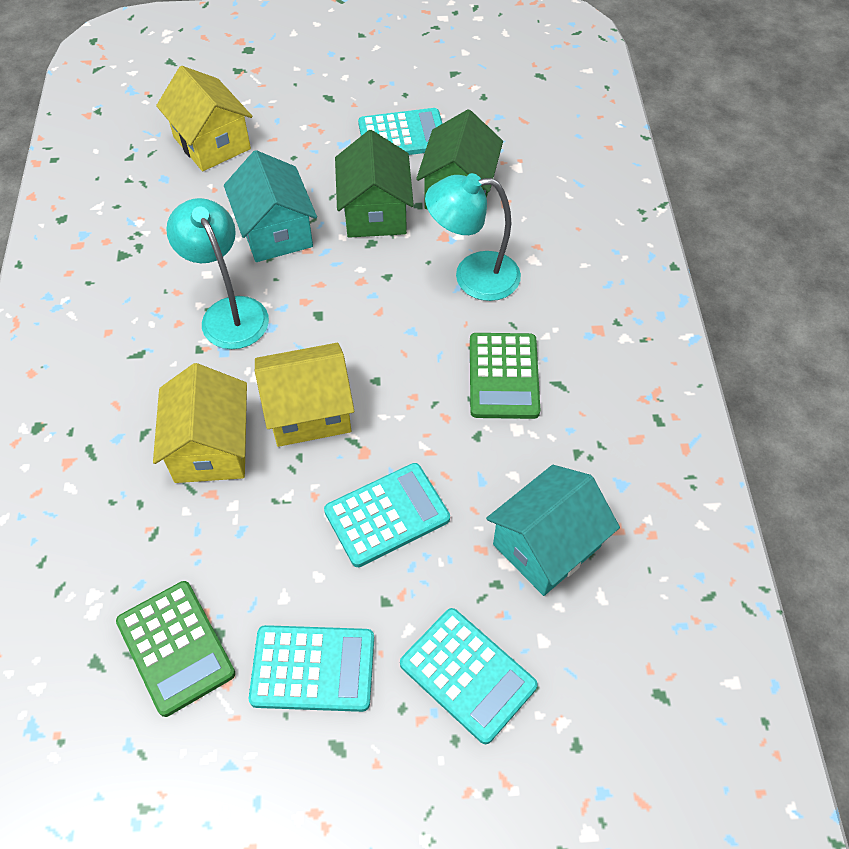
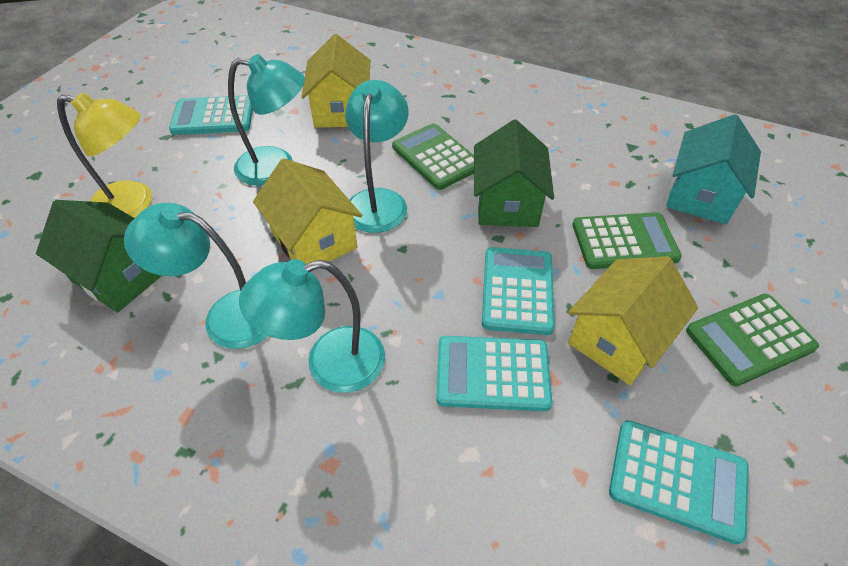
green calculator: [116,581,235,717] [470,333,540,419] = 2 -> [392,123,474,190] [572,212,682,269] [686,294,819,387] = 3
turquoise house: [224,150,317,262] [486,465,620,596] = 2 -> [666,114,761,224] = 1
turquoise lamp: [166,198,269,349] [425,173,521,301] = 2 -> [124,203,268,349] [228,54,305,186] [239,259,385,393] [345,80,409,233] = 4
yellow lamp: none = 0 -> [57,92,152,218] = 1

